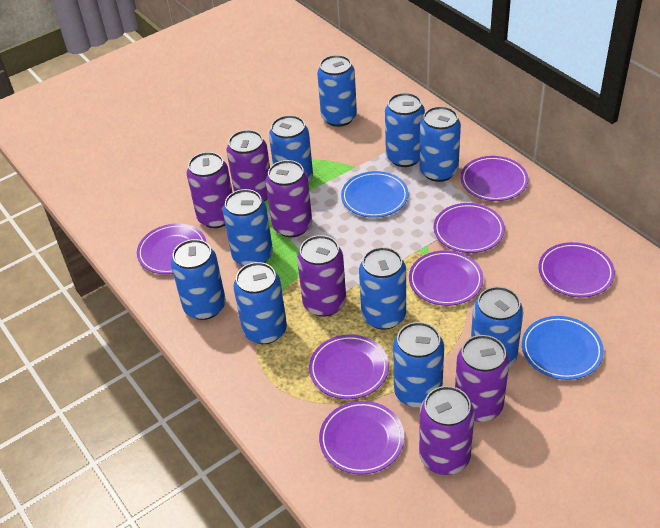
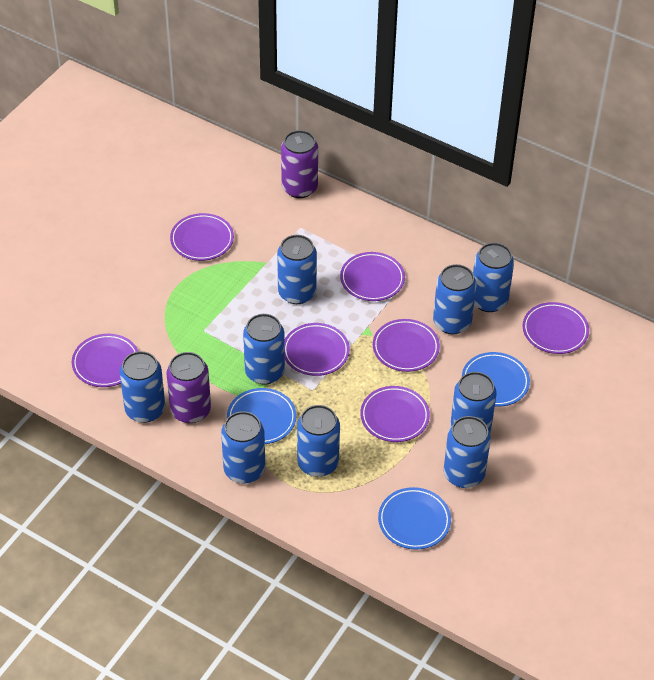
blue can: [171,239,226,320] [223,189,273,266] [234,262,287,344] [269,115,313,183] [317,55,357,127] [359,247,406,330] [385,93,425,167] [393,322,444,408] [419,106,461,182] [471,286,523,367] = 10 -> [119,351,165,423] [221,411,265,484] [243,314,285,385] [277,235,317,304] [297,405,340,477] [433,264,477,334] [444,416,491,488] [450,372,497,432] [473,243,514,312] = 9
blue plate: [341,171,409,218] [522,316,604,380] = 2 -> [227,388,296,444] [378,487,451,550] [462,352,530,407] = 3
purple can: [187,152,233,228] [226,130,270,202] [266,160,312,237] [297,235,346,317] [419,386,475,475] [455,335,509,422] = 6 -> [167,352,211,423] [281,130,318,198] = 2

